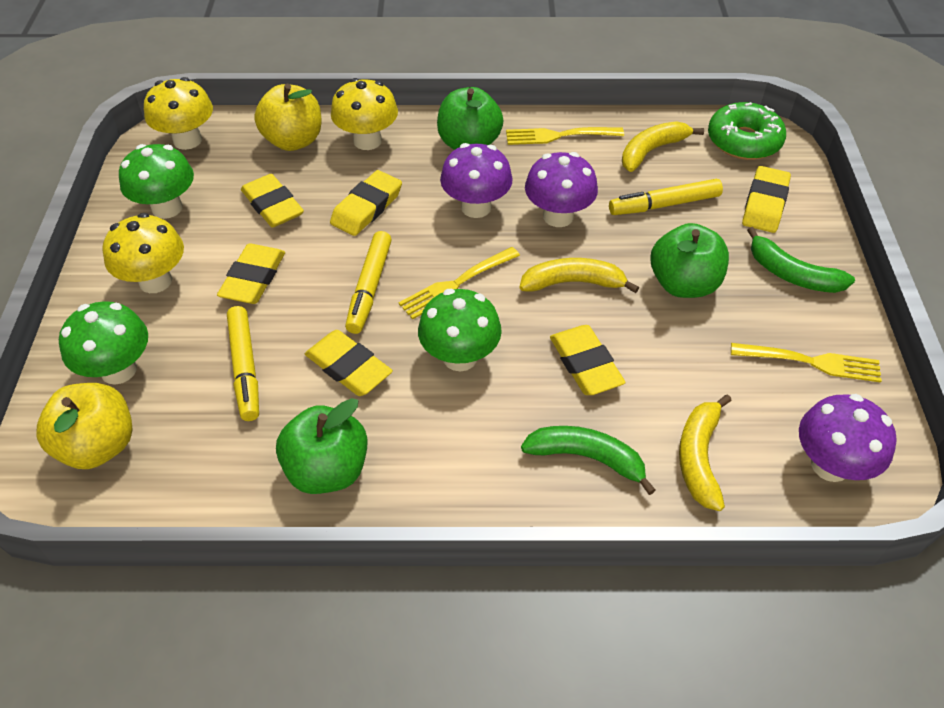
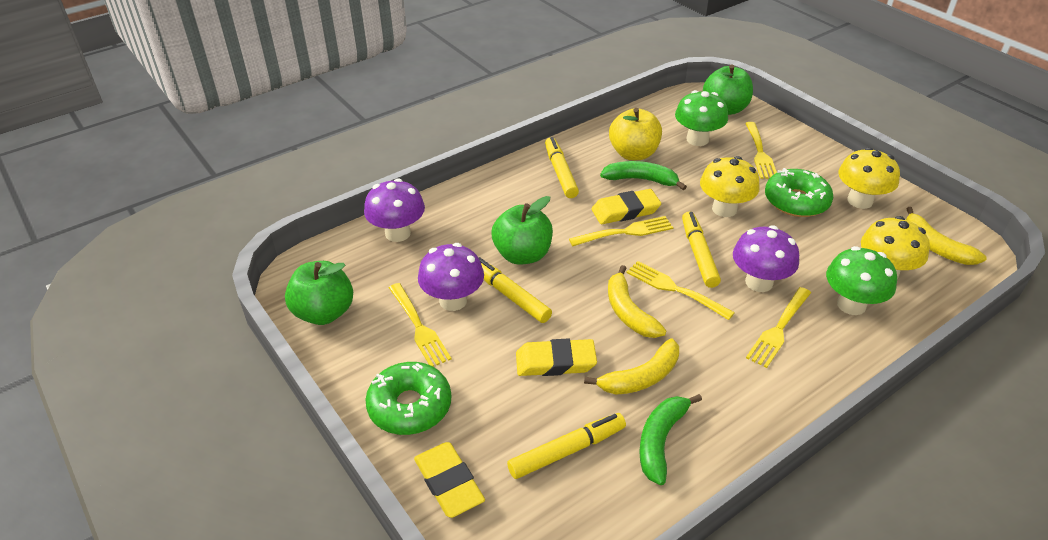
green donut: [708,102,786,160] = 1 -> [365,362,452,435] [765,168,833,217] = 2
green mushroom: [59,301,148,385] [119,144,194,219] [418,289,502,371] = 3 -> [675,90,728,146] [826,246,897,315] = 2
yellow apple: [36,383,133,469] [254,84,322,151] = 2 -> [609,108,662,160] = 1
yellow eraser: [217,244,285,304] [241,174,304,228] [305,330,393,396] [330,170,402,236] [550,325,626,395] [742,166,791,233] = 6 -> [414,442,485,518] [516,338,597,376] [592,189,661,224] = 3
yellow fork: [398,247,520,320] [506,127,624,145] [731,343,882,383] = 3 -> [389,283,452,367] [569,216,673,246] [626,261,735,320] [745,122,777,179] [746,287,811,368] = 5
yellow marker: [227,306,259,421] [345,231,392,334] [609,179,723,215] = 3 -> [479,257,552,323] [507,413,626,479] [545,137,579,198] [682,212,721,288] = 4

